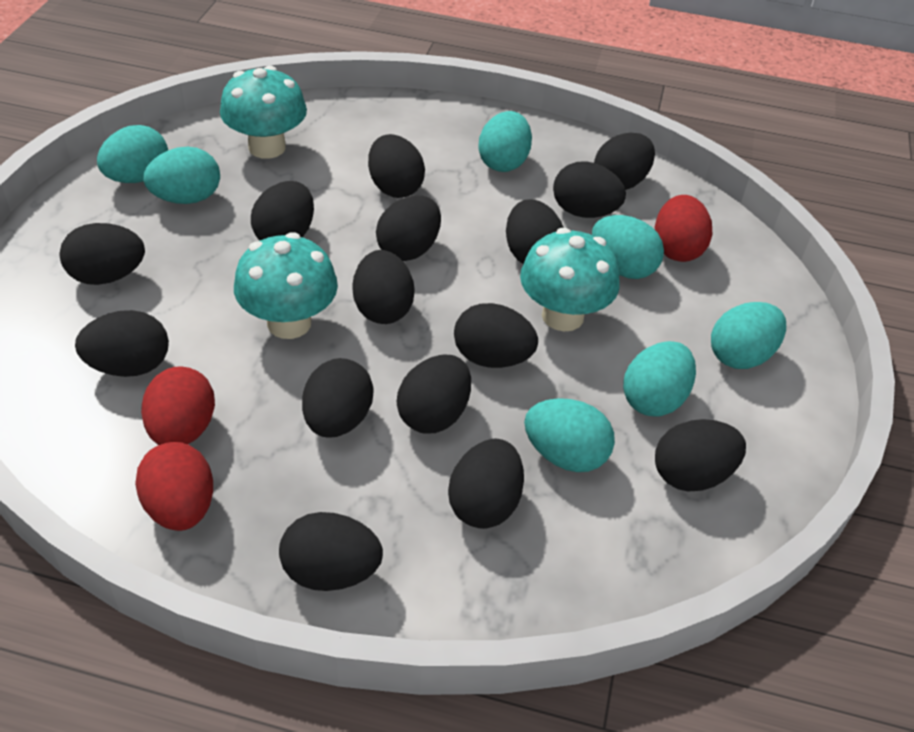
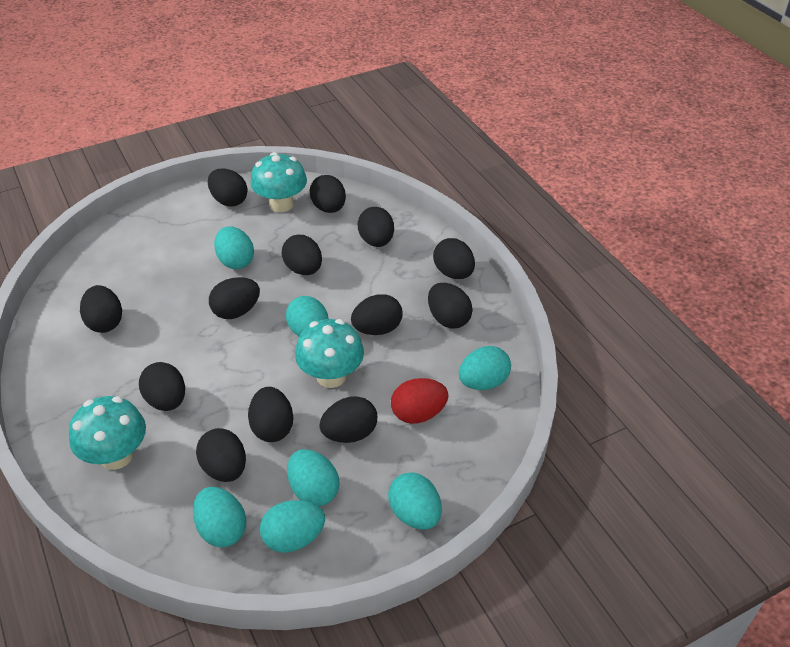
black egg: [60,223,145,285] [75,310,169,377] [251,181,314,240] [279,512,383,591] [302,358,374,437] [353,250,415,324] [368,134,425,198] [376,195,441,261] [397,355,471,433] [448,439,524,529] [454,303,538,368] [506,200,564,264] [553,161,626,218] [594,133,655,190] [655,419,746,492] = 15 -> [80,285,122,333] [139,362,185,411] [196,428,246,482] [208,168,248,207] [209,277,260,319] [248,387,293,442] [282,235,322,275] [309,175,346,213] [319,396,377,443] [351,294,402,335] [358,207,394,247] [428,283,473,329] [433,238,475,279] = 13
red egg: [135,442,213,531] [141,366,215,445] [655,195,713,262] = 3 -> [391,378,449,424] = 1

